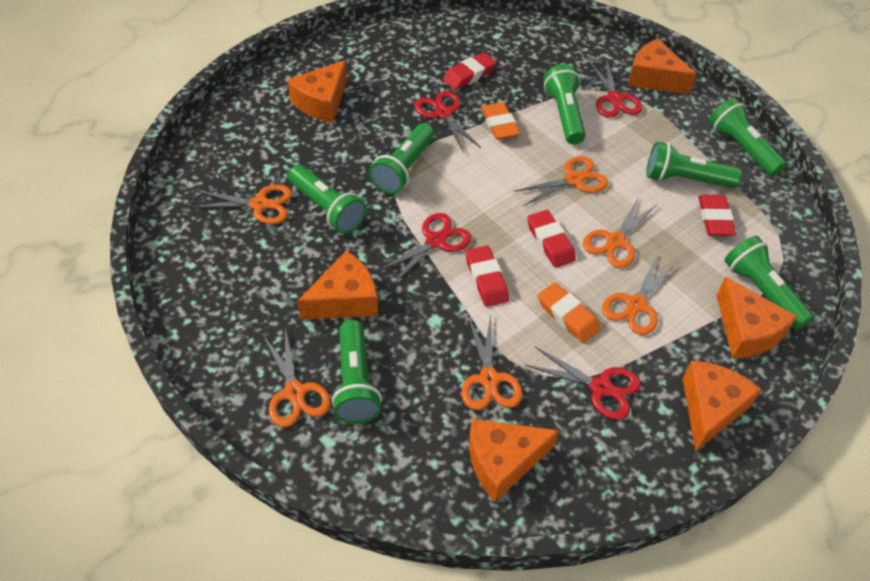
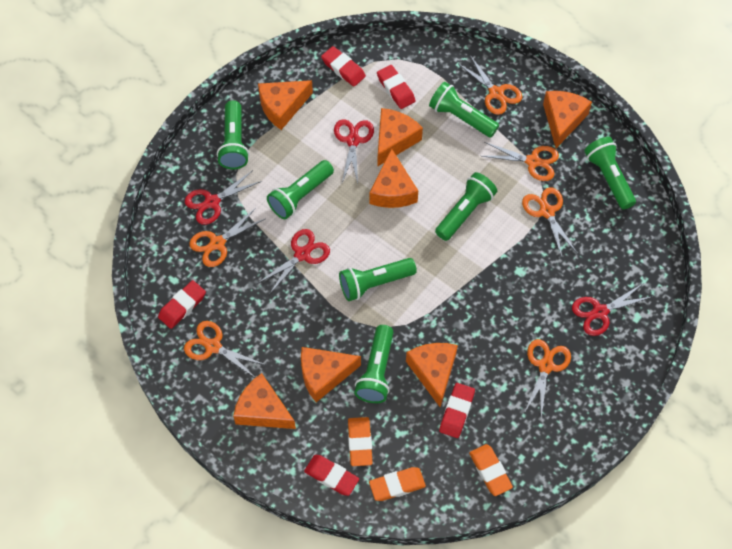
orange cheese: [288,60,347,122] [298,250,378,320] [469,419,559,502] [628,39,696,94] [683,361,762,451] [716,277,798,359] = 6 -> [233,373,296,429] [258,80,313,130] [301,347,361,402] [369,148,418,208] [377,108,423,167] [406,343,458,408] [543,91,592,148] = 7
orange eraser: [481,102,520,140] [538,282,601,343] = 2 -> [348,417,373,466] [369,467,426,501] [469,444,513,496] = 3
red eraser: [443,52,496,90] [466,246,509,307] [527,210,576,268] [698,195,736,236] = 4 -> [158,280,206,329] [304,455,359,496] [321,46,366,86] [377,65,416,109] [439,383,475,438] = 5

